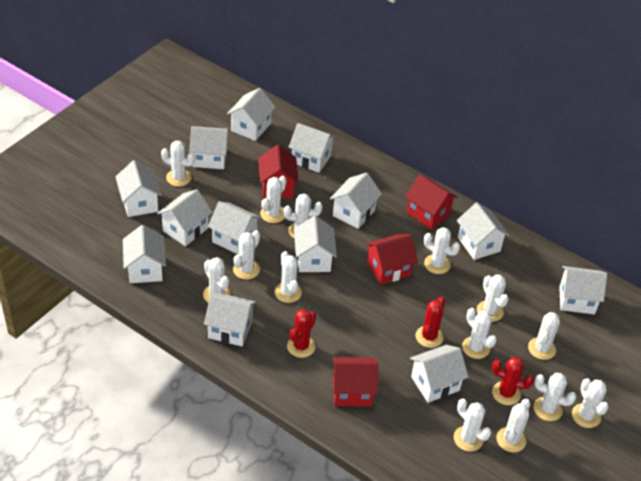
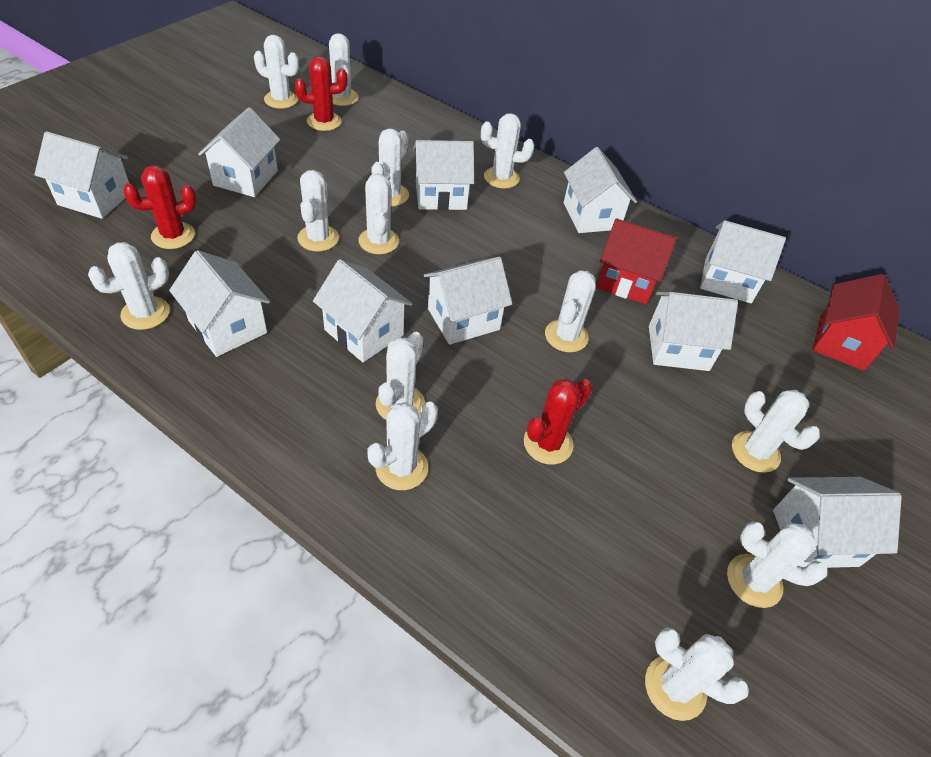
red house: [258,145,299,199] [332,357,378,407] [365,234,418,285] [405,175,458,230] = 4 -> [596,218,677,304] [813,274,900,371] = 2
white cactus: [161,141,195,186] [203,257,231,303] [233,230,260,280] [260,176,287,223] [275,251,302,303] [284,194,323,238] [424,227,460,274] [454,399,491,452] [462,308,497,359] [477,275,509,322] [496,399,531,453] [528,312,560,360] [533,373,577,421] [572,378,609,428] = 14 -> [88,242,170,330] [254,35,299,109] [297,170,339,252] [329,33,359,106] [358,172,399,254] [368,402,438,490] [371,128,409,206] [376,332,425,420] [481,113,534,188] [545,270,596,352] [645,627,749,721] [727,522,828,608] [732,390,820,473] = 13
white house: [116,160,162,217] [123,225,166,283] [157,189,212,246] [189,126,230,169] [204,293,257,347] [208,201,262,255] [227,88,276,141] [289,123,336,173] [294,216,337,272] [330,173,382,229] [410,345,468,403] [457,202,510,260] [559,266,607,315] = 13 -> [34,131,129,219] [169,250,270,357] [198,107,280,197] [313,259,413,362] [413,140,474,210] [423,257,512,345] [563,147,637,233] [649,292,738,371] [700,220,786,303] [773,477,902,568] = 10

